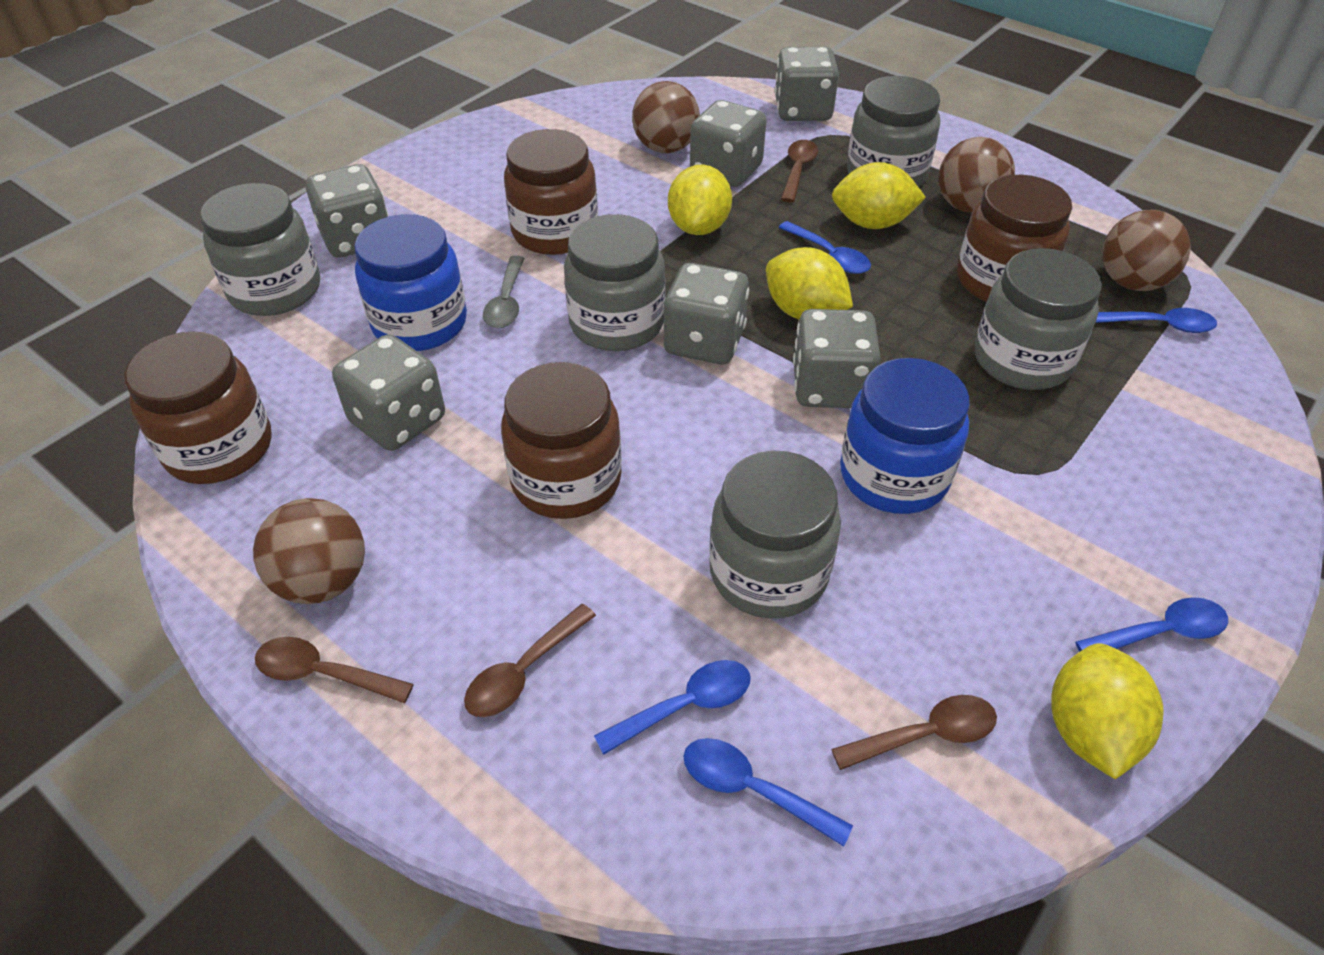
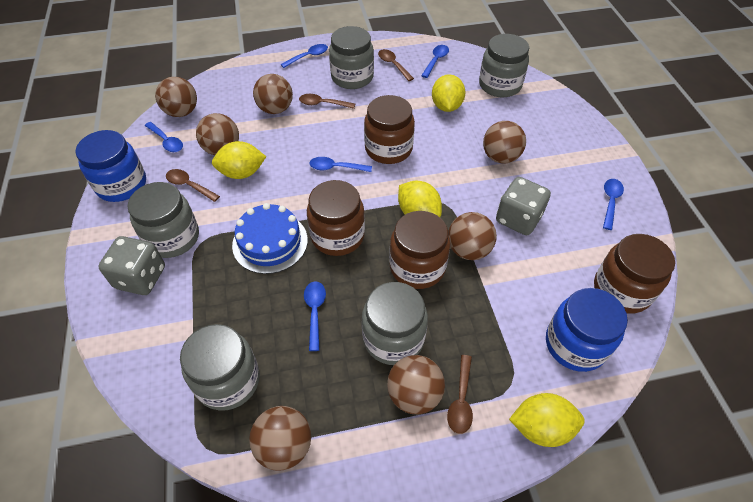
blue cake: none = 0 -> [232,203,308,274] = 1
blue spoon: [594,660,751,755] [683,738,853,847] [778,221,871,274] [1075,597,1228,651] [1095,308,1217,333] = 5 -> [145,122,183,152] [280,44,328,68] [304,281,326,351] [309,157,372,172] [421,45,449,78] [603,179,624,230] = 6
brown ball: [253,498,365,604] [632,81,700,153] [939,137,1015,213] [1102,210,1191,291] = 4 -> [155,77,197,117] [196,113,239,155] [249,406,311,470] [253,74,293,114] [387,355,445,414] [448,212,497,260] [483,121,526,164] = 7
grey dice: [306,164,388,258] [332,334,445,451] [663,263,749,364] [690,100,767,187] [775,47,839,121] [793,309,880,408] = 6 -> [98,236,165,295] [496,177,551,235] = 2
grey spoon: [483,256,525,328] = 1 -> none = 0

